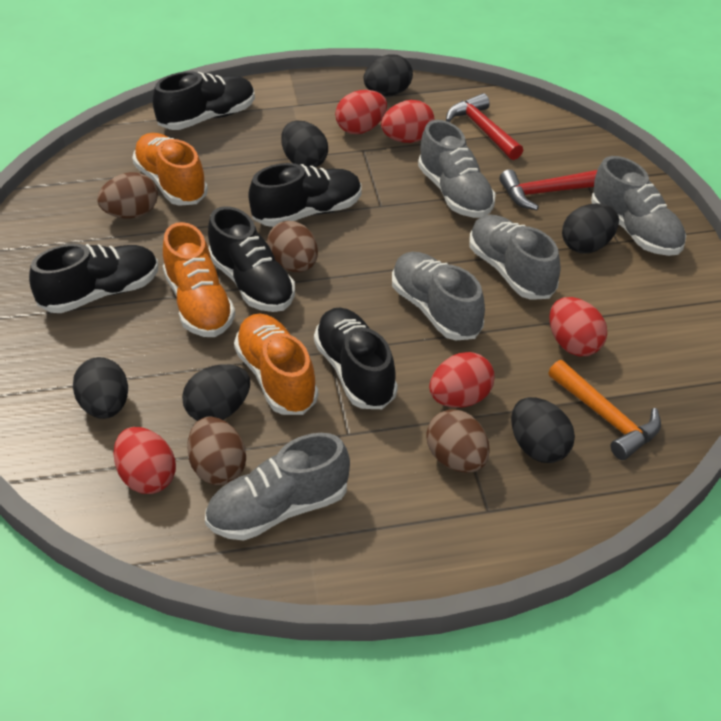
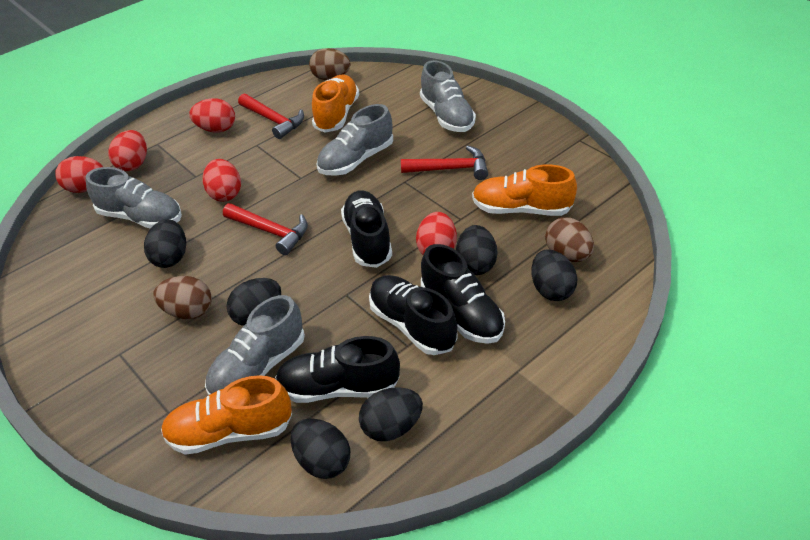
black shoe: [29,244,158,313] [152,71,255,130] [208,206,295,312] [248,163,361,227] [314,308,398,409] = 5 -> [275,336,400,403] [341,190,392,268] [369,275,457,355] [421,244,505,344] = 4
brown egg: [97,172,158,219] [187,417,246,485] [267,221,318,272] [426,409,490,473] = 4 -> [153,276,212,319] [309,48,350,80] [545,217,594,262] = 3
grey shoe: [205,433,350,541] [392,252,485,341] [418,120,496,218] [469,214,560,300] [591,156,686,256] = 5 -> [86,167,182,229] [205,295,305,396] [316,104,393,176] [420,60,476,132] = 4
orange hammer: [548,360,661,460] = 1 -> none = 0
red hammer: [446,93,523,160] [499,170,597,210] = 2 -> [223,203,308,255] [238,93,304,139] [401,145,488,180] = 3

